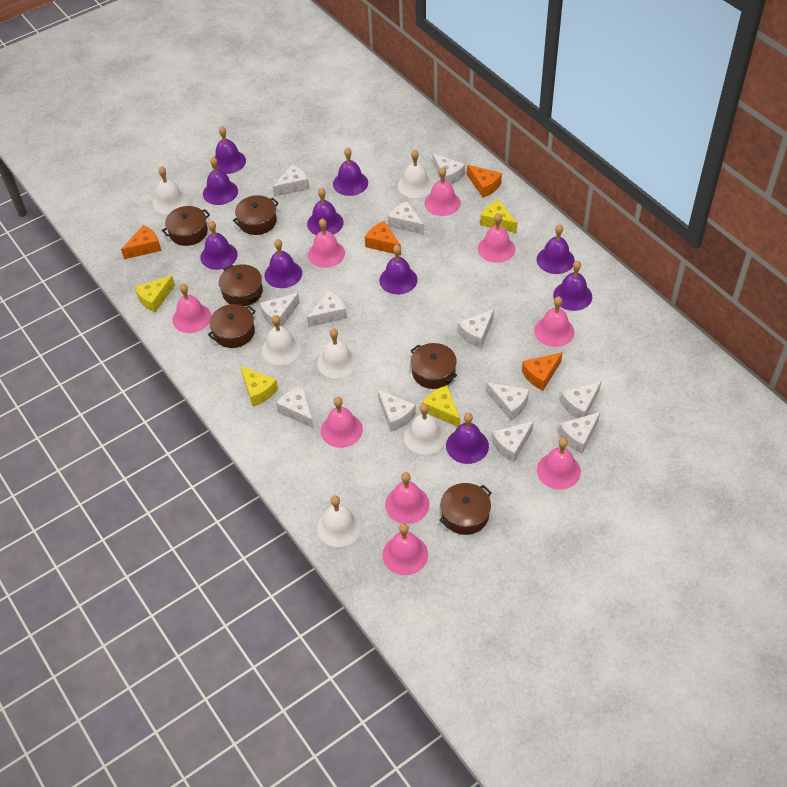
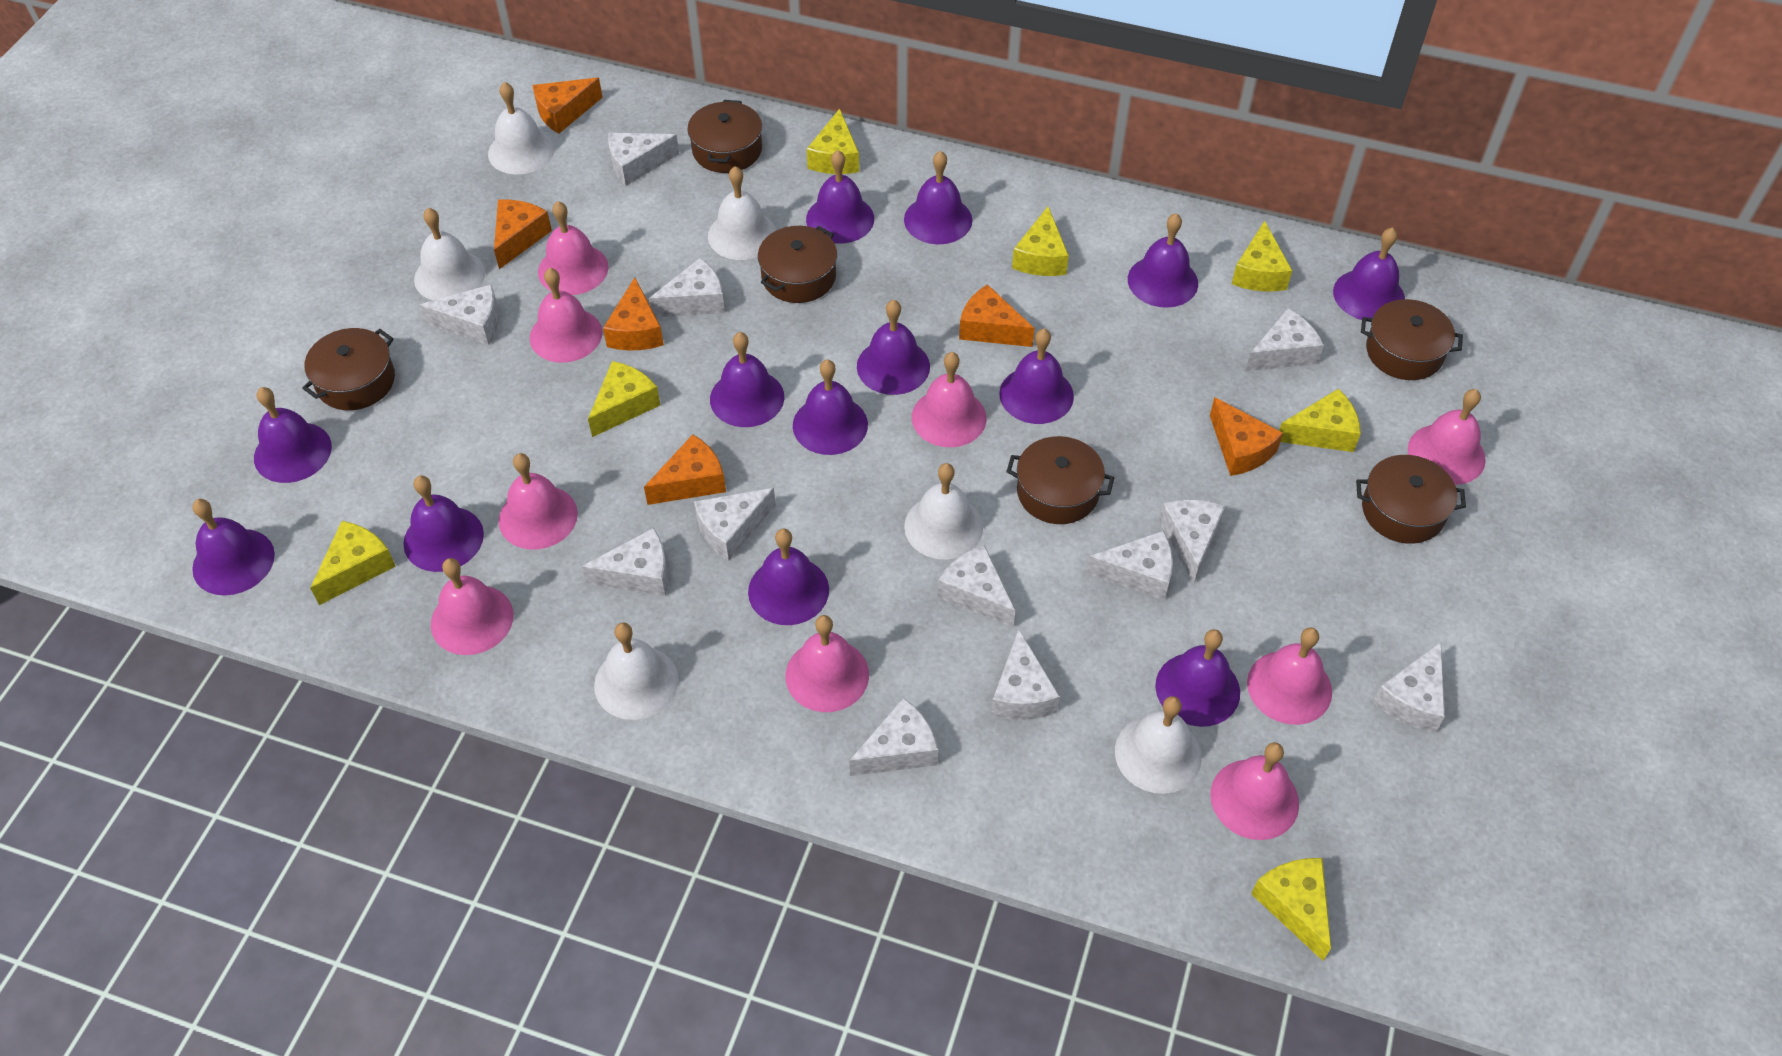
orange cheese: [121,225,161,259] [365,221,401,255] [467,165,502,198] [522,352,562,391] = 4 -> [494,199,552,269] [532,77,603,134] [603,277,664,351] [644,434,726,505] [959,284,1034,347] [1210,397,1283,476] = 6
purple bell: [200,221,238,270] [203,157,238,205] [212,126,246,174] [264,239,302,288] [307,188,344,235] [333,147,368,196] [379,245,418,294] [446,413,489,464] [536,224,575,274] [553,261,592,311] = 10 -> [192,499,275,596] [254,387,332,483] [403,475,484,572] [710,332,784,427] [748,529,829,625] [793,359,868,455] [806,150,874,244] [857,300,930,395] [904,151,972,244] [999,329,1074,424] [1128,213,1198,308] [1155,629,1240,727] [1333,227,1405,320] = 13
yellow cheese: [134,275,175,312] [240,366,278,406] [422,386,460,427] [480,199,517,233] = 4 -> [310,521,396,605] [588,361,660,437] [807,109,859,174] [1012,207,1069,276] [1232,221,1292,291] [1251,858,1331,961] [1279,389,1361,452] = 7

